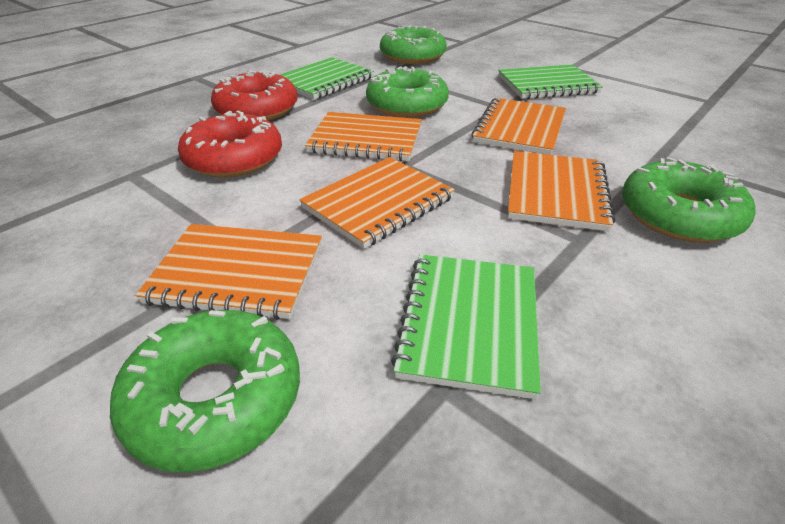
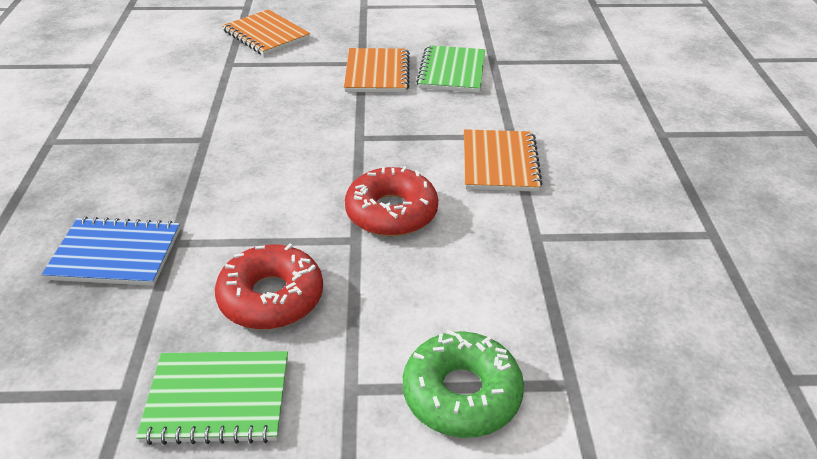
blue notebook: none = 0 -> [41,216,180,286] = 1
green donut: [110,310,300,473] [366,66,449,118] [380,25,447,64] [622,157,755,243] = 4 -> [403,330,524,438] = 1
green notebook: [280,57,374,100] [391,254,541,399] [498,65,603,99] = 3 -> [136,351,288,445] [416,45,485,93] = 2
orange notebook: [135,224,322,320] [299,157,455,249] [305,112,422,161] [471,98,566,155] [508,151,615,231] = 5 -> [222,9,310,56] [344,48,410,93] [464,129,543,192] = 3

